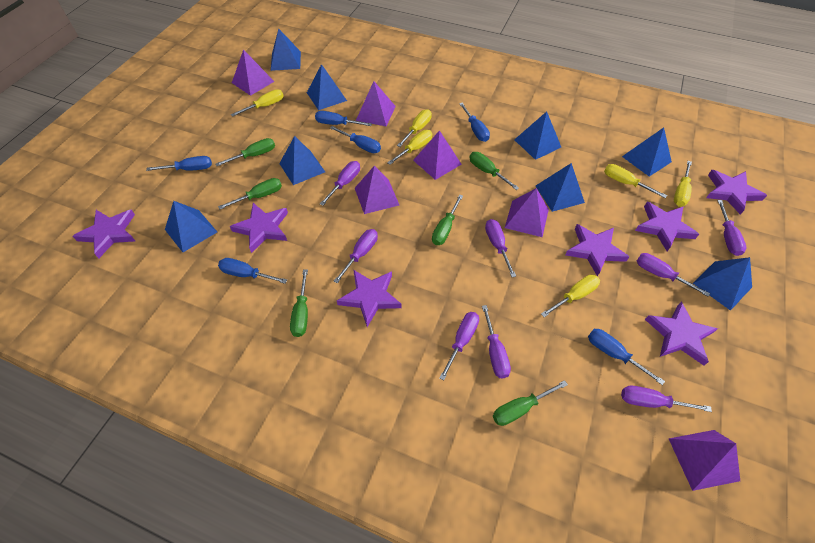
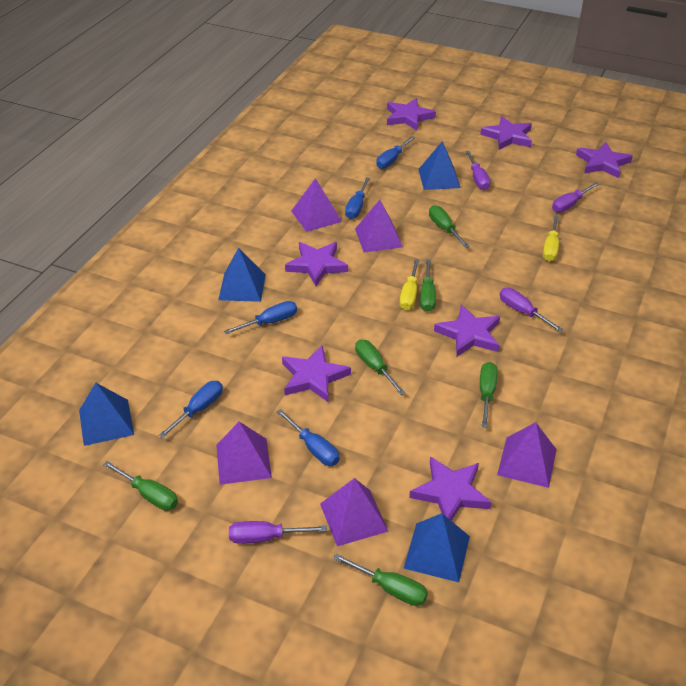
blue pyramid: [165,201,217,252] [271,29,301,71] [279,136,325,185] [307,64,347,110] [514,111,561,160] [536,163,585,212] [622,127,672,177] [693,257,752,311] = 8 -> [79,383,134,446] [218,248,266,302] [403,513,470,582] [418,141,461,190] = 4
blue screwdriver: [146,156,212,171] [218,258,287,284] [315,111,372,126] [330,126,381,153] [459,103,490,142] [588,329,665,385] = 6 -> [158,381,223,439] [224,301,297,334] [277,409,340,466] [345,177,370,219] [376,136,415,169] = 5
purple pyramid: [232,49,275,96] [355,165,399,214] [356,81,396,126] [413,130,462,180] [505,188,549,237] [669,430,740,491] = 6 -> [216,422,272,485] [291,178,342,232] [320,478,389,546] [355,200,403,253] [497,422,557,488] = 5
purple screwdriver: [320,161,360,206] [334,229,378,283] [439,312,479,380] [482,305,511,378] [485,219,516,277] [621,386,712,412] [637,253,710,297] [717,200,746,256] = 8 -> [229,521,327,544] [465,151,491,190] [500,288,564,332] [552,182,600,213] = 4
yellow screwdriver: [231,89,283,117] [387,130,432,165] [397,109,432,147] [541,275,600,317] [604,164,667,198] [674,161,692,207] = 6 -> [399,259,419,310] [543,216,559,261] = 2

